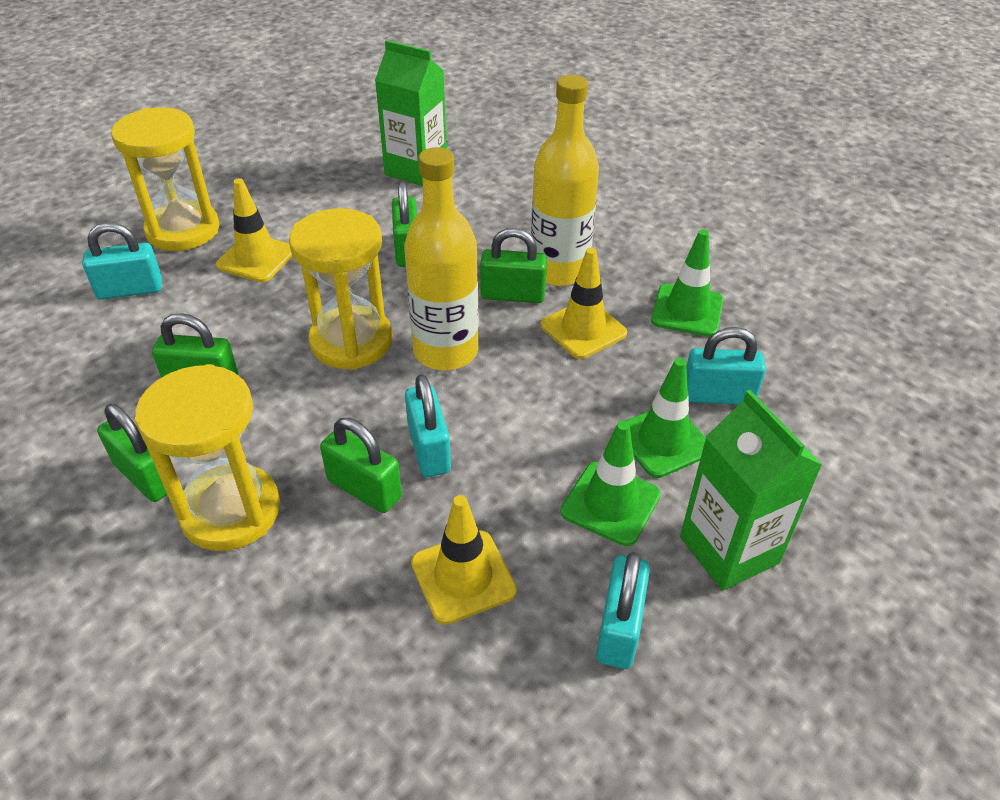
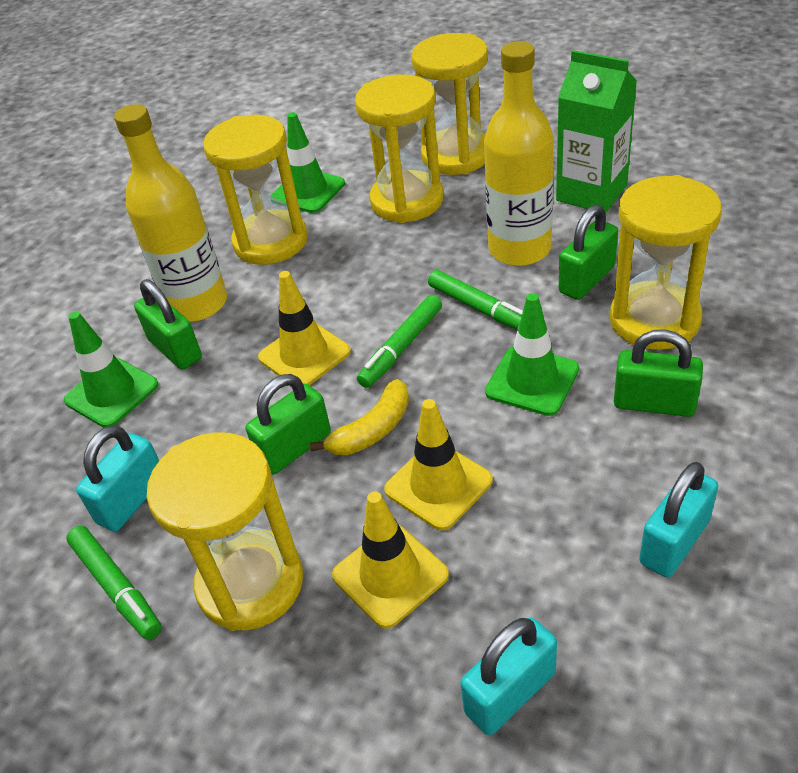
green carton: [375,40,447,186] [680,390,822,591] = 2 -> [556,50,637,213] = 1
green marker: none = 0 -> [67,526,162,640] [357,295,442,388] [428,270,523,330] = 3
green padlock: [97,404,167,502] [152,313,238,378] [320,418,402,513] [392,181,417,267] [480,228,547,303] = 5 -> [134,279,202,370] [245,374,331,474] [559,205,618,300] [614,329,703,417] = 4
turquoise padlock: [82,222,162,300] [405,374,451,477] [596,552,650,669] [686,327,766,404] = 4 -> [76,425,159,532] [460,617,557,735] [639,462,718,577] = 3
yellow banana: none = 0 -> [310,379,409,455] = 1
yellow hourglass: [111,107,219,251] [135,364,280,551] [289,208,392,370] = 3 -> [146,432,303,631] [203,115,308,265] [355,74,443,223] [411,33,488,175] [610,175,722,350] = 5

